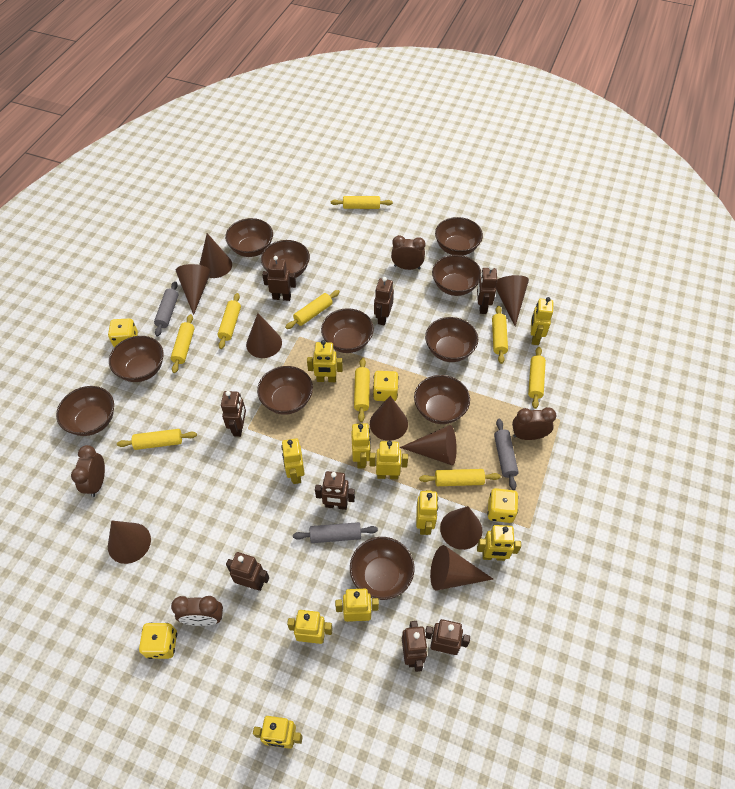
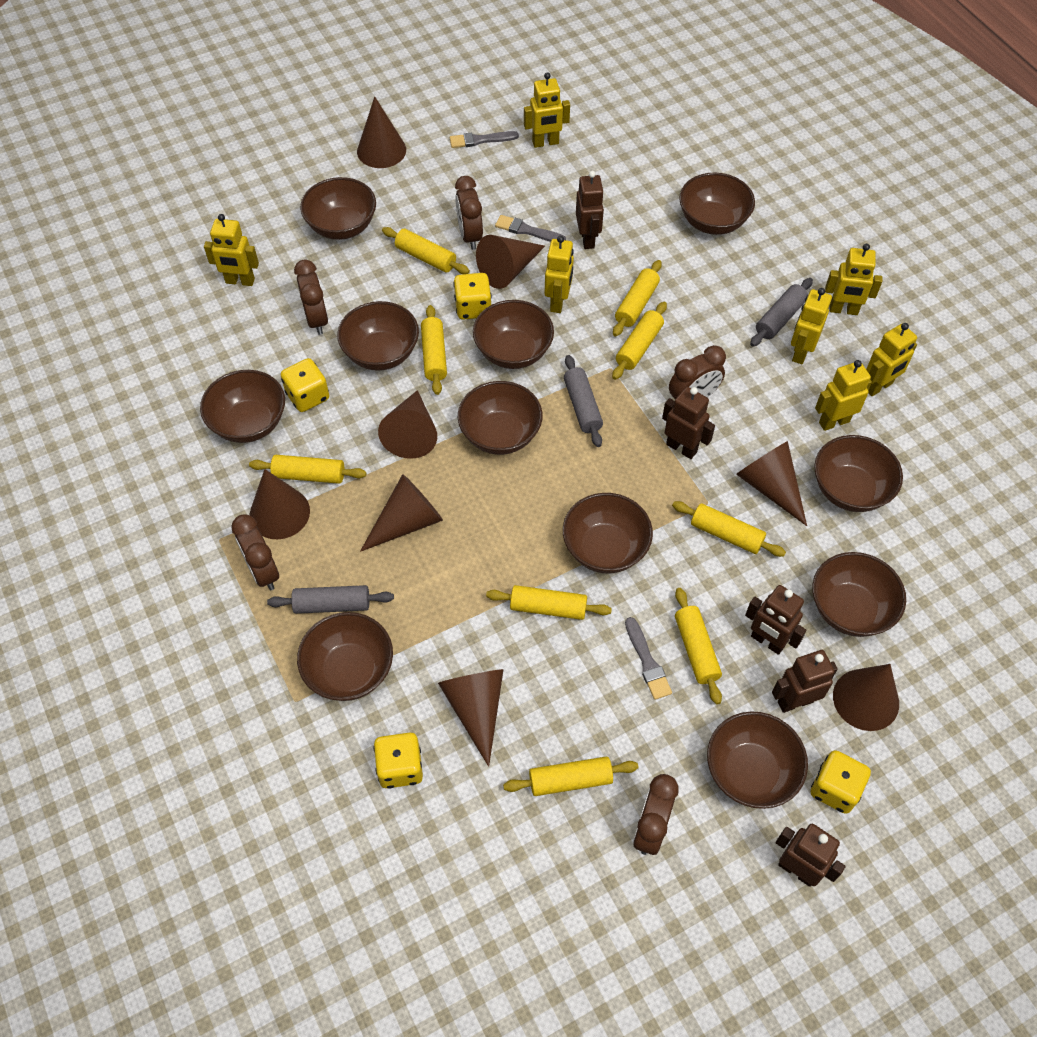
brown clock: [71,445,105,497] [171,596,223,626] [391,235,425,270] [512,407,556,440] = 4 -> [231,515,279,591] [294,260,328,335] [455,176,483,250] [633,774,679,855] [669,345,726,399] = 5
brown cone: [108,521,151,564] [176,264,211,315] [199,233,232,278] [246,313,282,358] [370,396,408,441] [400,425,457,465] [430,545,493,590] [440,506,482,550] [496,275,529,326] = 9 -> [250,469,310,539] [357,96,406,168] [360,474,443,552] [378,390,437,459] [438,669,504,767] [476,235,545,289] [736,441,807,526] [833,664,899,731] = 8
brown robot: [221,391,246,437] [226,552,269,591] [262,256,296,301] [315,471,355,510] [374,277,394,325] [402,621,428,672] [425,619,470,655] [477,265,497,314] = 8 -> [576,171,604,249] [662,387,715,459] [745,585,807,655] [772,650,838,713] [776,824,846,887] = 5
grey brush: none = 0 -> [450,131,519,148] [495,215,566,242] [625,617,672,700] = 3
yellow robot: [253,716,303,749] [281,438,305,484] [287,610,333,644] [307,340,343,382] [335,589,379,622] [351,423,371,469] [369,441,408,479] [416,490,438,535] [477,525,521,561] [531,297,553,345] = 10 -> [204,214,259,286] [524,72,570,148] [545,236,574,313] [791,288,832,364] [815,360,872,431] [825,244,882,315] [866,323,917,396] = 7

